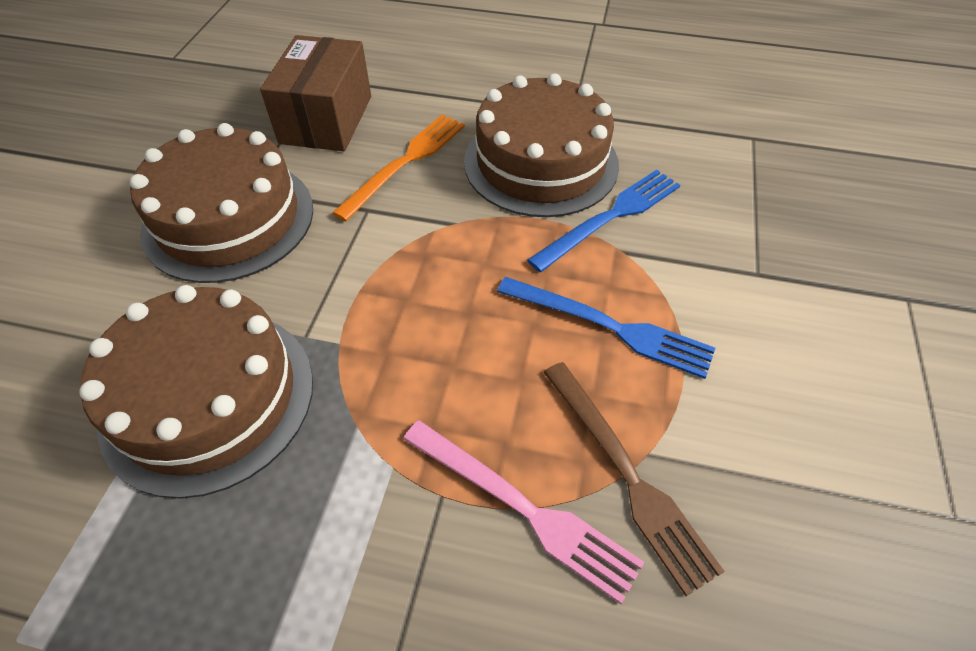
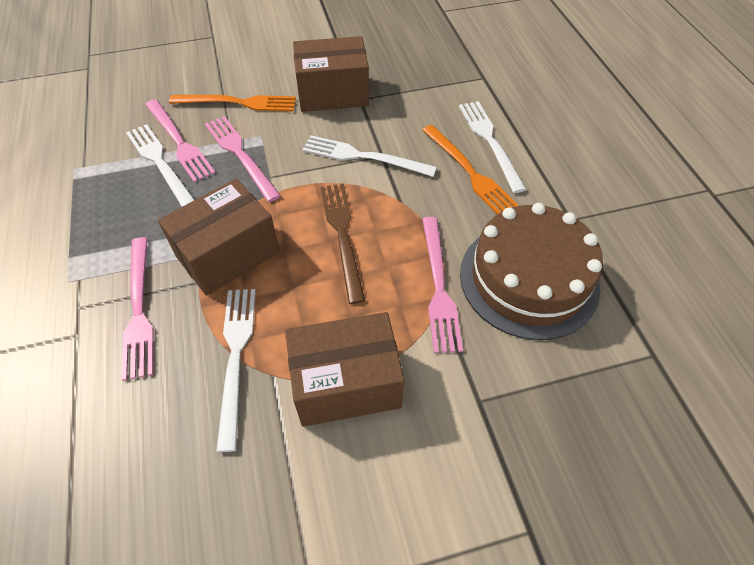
blue fork: [497,277,715,379] [527,170,680,272] = 2 -> none = 0
brown box: [260,35,371,151] = 1 -> [158,179,280,296] [285,312,404,427] [293,36,369,112] = 3
brown cake: [80,285,313,499] [130,123,313,283] [464,74,619,217] = 3 -> [460,203,603,340] = 1
orange fork: [332,114,465,221] = 1 -> [169,95,296,112] [422,125,519,214] = 2
pink fork: [403,420,645,604] = 1 -> [121,237,154,381] [145,99,215,183] [205,116,281,202] [422,217,463,353] = 4
white fork: none = 0 -> [126,124,195,207] [216,289,256,452] [302,135,437,177] [459,101,527,193] = 4

